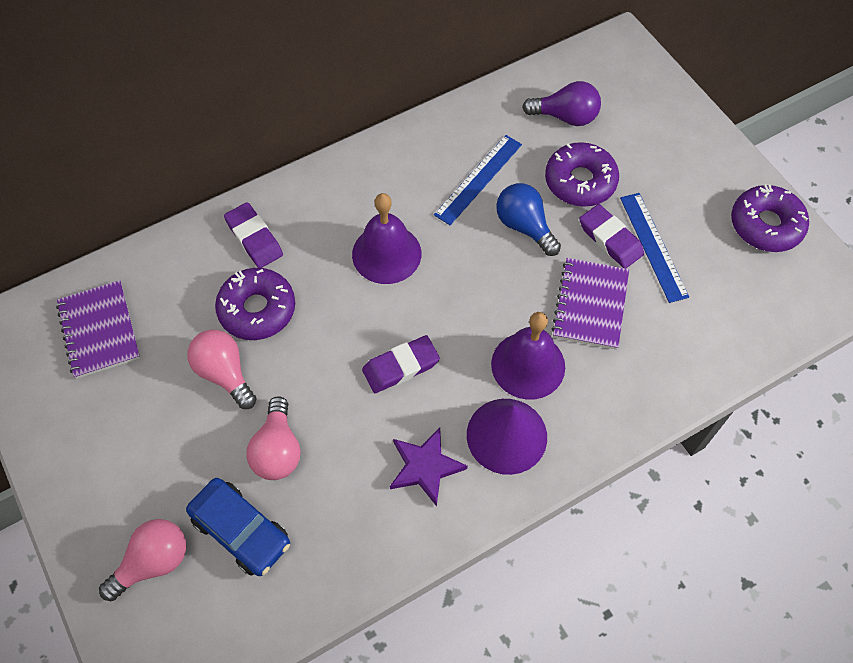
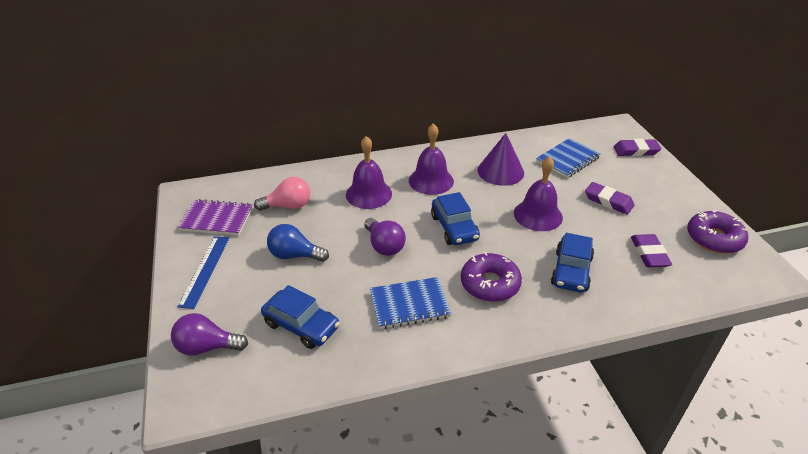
blue car: [186,478,290,576] = 1 -> [261,285,340,349] [431,192,480,245] [551,233,594,293] = 3
blue notebook: none = 0 -> [370,277,451,329] [536,138,601,178] = 2
blue ruler: [434,135,522,225] [620,193,689,303] = 2 -> [177,236,229,309] = 1
pink light bulb: [99,519,186,601] [188,330,256,409] [246,396,301,480] = 3 -> [254,177,310,211] = 1
purple bell: [352,193,421,284] [491,312,565,400] = 2 -> [346,136,392,209] [409,123,454,195] [514,156,563,231] = 3
purple donut: [215,268,295,340] [545,142,619,207] [731,184,809,252] = 3 -> [461,252,522,302] [687,210,748,254] = 2
purple light bulb: [522,81,601,126] = 1 -> [171,313,248,356] [364,218,406,256] = 2
purple notebook: [56,280,140,379] [551,258,629,350] = 2 -> [178,199,253,236] = 1
purple star: [390,428,468,506] = 1 -> none = 0

